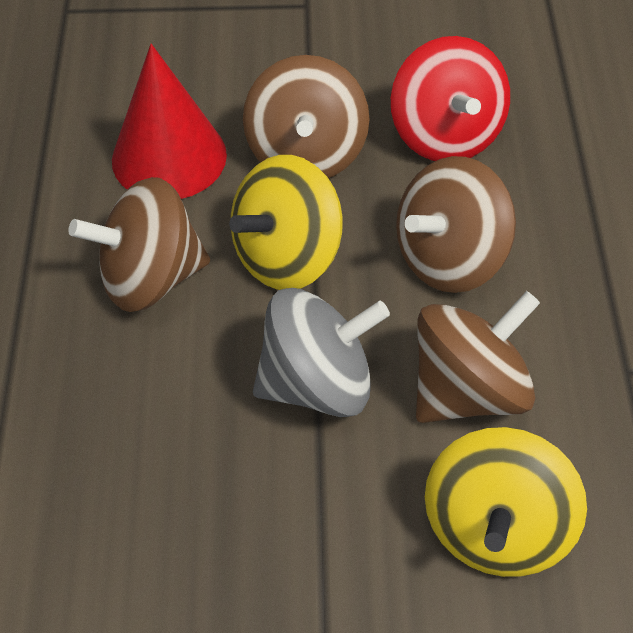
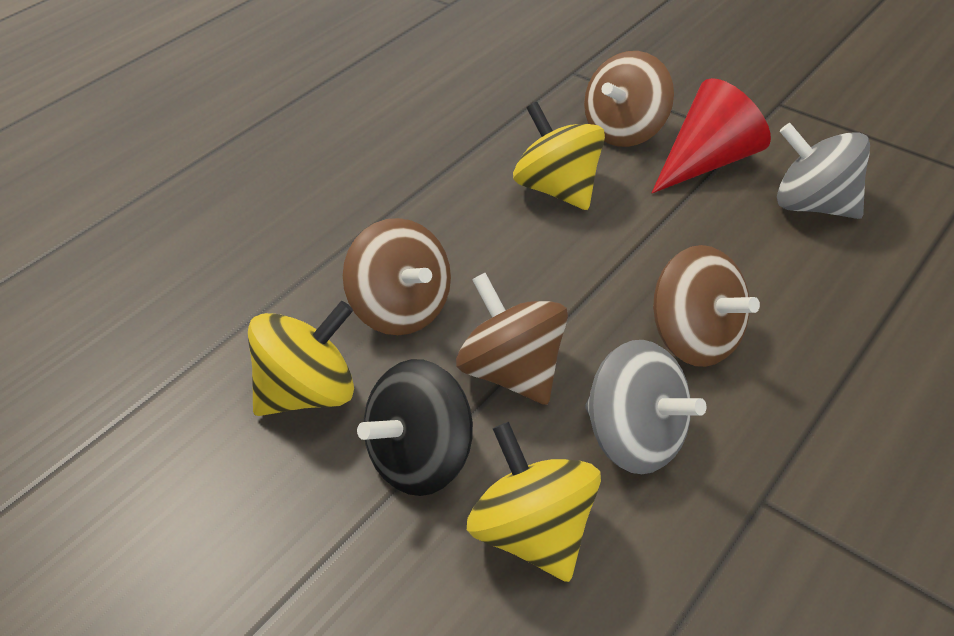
black spinning top: none = 0 -> [357,359,473,496] = 1
grey spinning top: [253,288,390,417] = 1 -> [585,340,706,474] [777,123,870,219] = 2
red spinning top: [391,36,510,161] = 1 -> none = 0
yellow spinning top: [229,155,343,290] [425,427,587,577] = 2 -> [248,301,354,416] [467,422,601,582] [513,102,605,210] = 3

